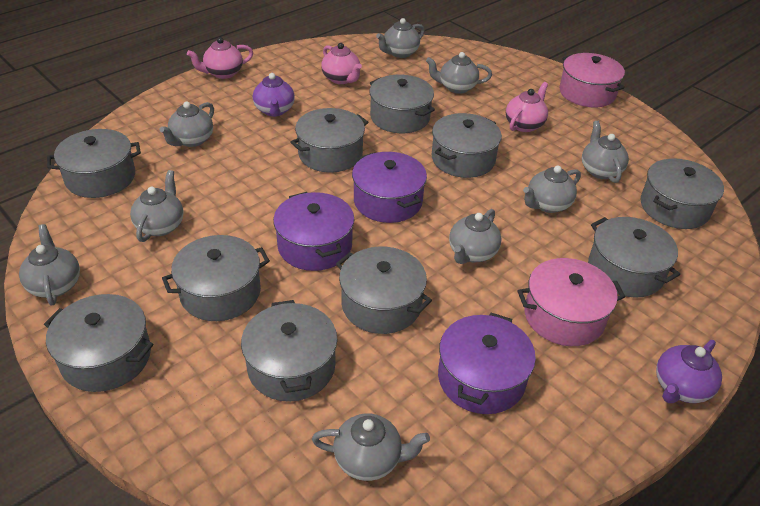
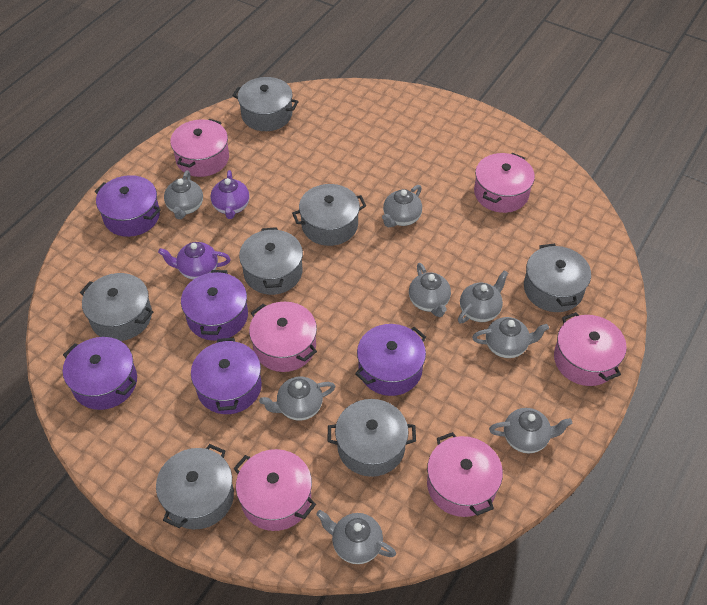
grey pot: [44,294,153,392] [47,129,141,198] [162,235,270,321] [241,300,337,402] [291,108,368,173] [336,247,432,334] [369,75,435,133] [432,113,502,178] [588,217,680,298] [641,158,724,229] = 10 -> [80,273,153,341] [156,444,234,529] [232,77,299,131] [239,227,303,295] [292,184,366,246] [328,399,416,477] [524,243,591,312] = 7
grey teapot: [19,224,80,306] [130,170,184,242] [160,101,214,147] [312,414,430,481] [376,18,425,58] [426,52,492,94] [449,209,501,264] [523,166,581,213] [582,121,629,183] = 9 -> [164,170,203,219] [259,377,336,420] [316,510,396,564] [382,185,422,227] [409,263,451,317] [458,270,508,323] [472,317,549,358] [489,408,572,453] = 8
pink pot: [517,258,625,346] [559,53,625,107] = 2 -> [170,119,229,177] [233,449,316,531] [249,302,317,372] [427,432,503,517] [474,153,535,213] [554,312,627,386] = 6
pink teapot: [187,37,253,79] [321,43,362,84] [506,82,548,132] = 3 -> none = 0
purple pot: [273,192,354,271] [352,152,427,223] [438,313,536,414] = 3 -> [63,337,137,410] [95,175,161,237] [181,270,248,341] [191,338,262,414] [355,324,426,396] = 5

